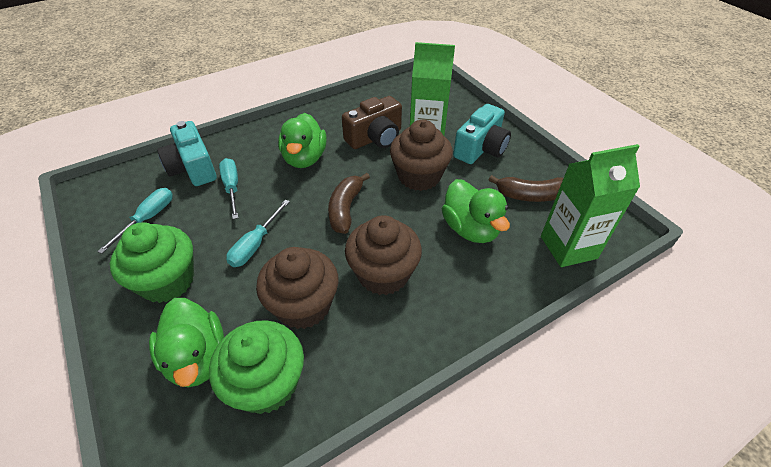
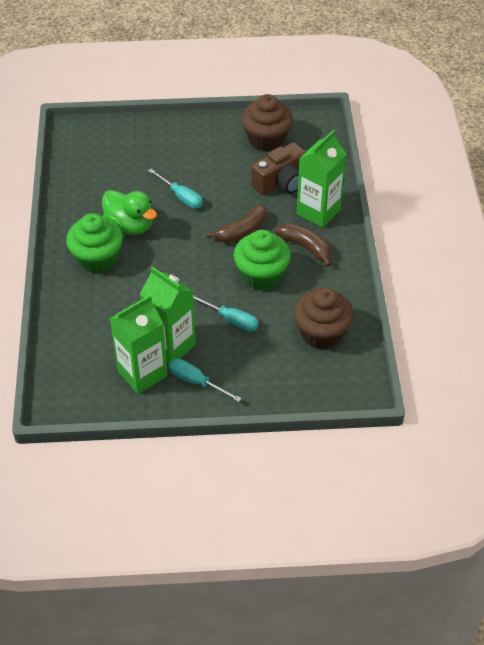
brown cupcake: [256,247,339,329] [345,215,422,295] [390,120,453,191] = 3 -> [242,94,293,152] [294,287,353,349] = 2
green carton: [410,42,455,136] [541,144,640,267] = 2 -> [110,295,168,394] [140,266,196,364] [296,130,346,228] = 3
green duck: [149,298,224,387] [278,113,327,168] [442,179,510,243] = 3 -> [102,190,157,235] = 1
turquoise camera: [157,121,217,186] [453,104,511,164] = 2 -> none = 0

